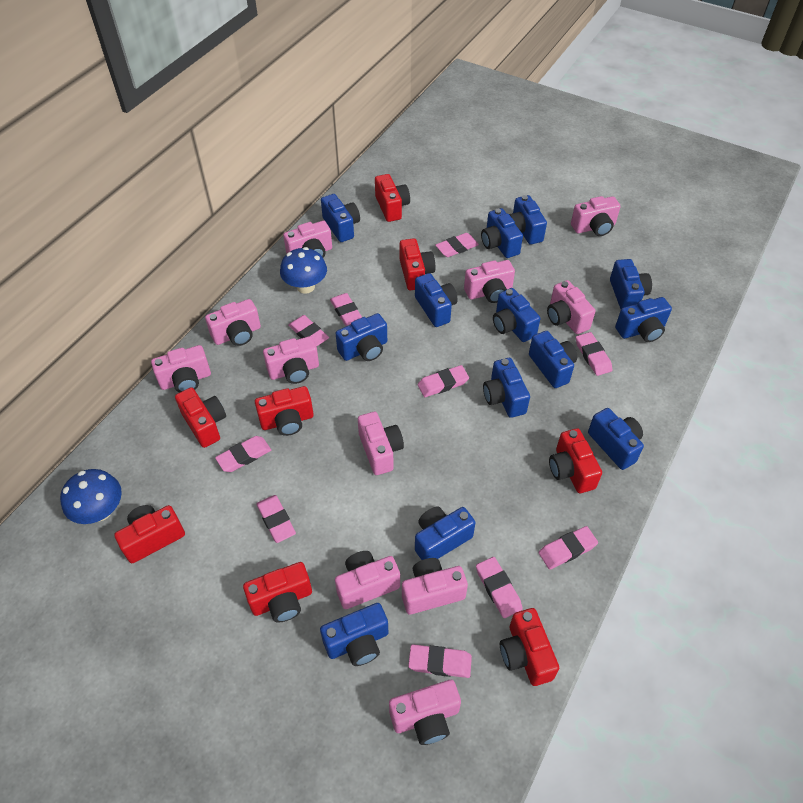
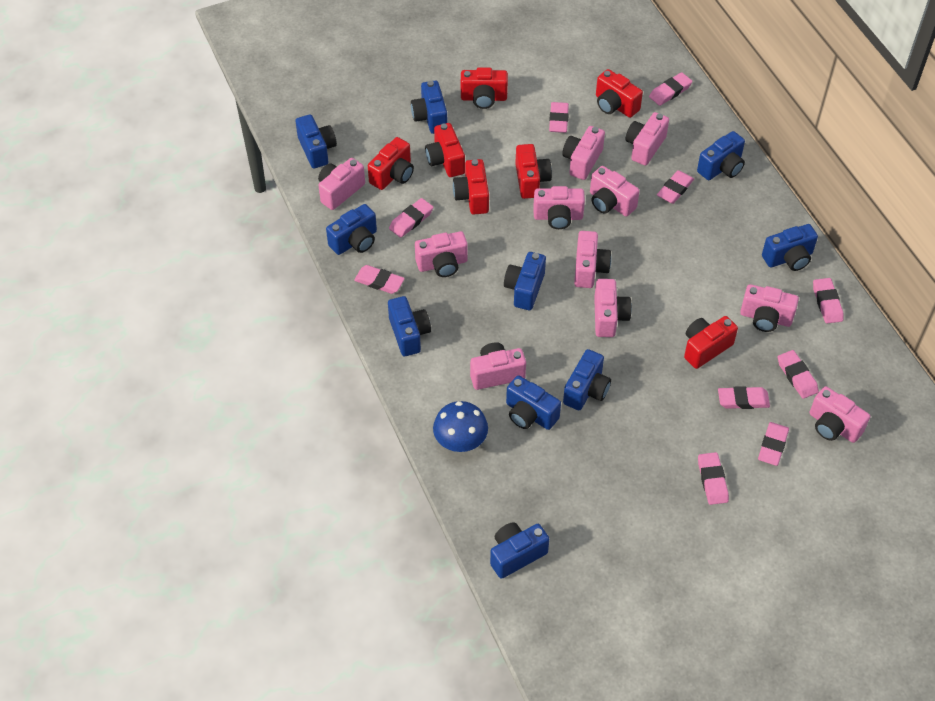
blue camera: [320,603,388,666] [321,194,360,242] [335,313,387,361] [415,273,458,327] [415,506,476,560] [481,208,523,258] [483,358,530,418] [493,288,540,342] [509,195,547,245] [529,331,577,388] [588,408,644,470] [610,259,652,309] [615,297,672,342] = 13 -> [295,114,337,169] [326,204,377,255] [388,296,431,356] [411,80,447,134] [490,522,549,579] [504,252,546,310] [506,375,561,430] [563,349,611,410] [697,131,745,180] [762,224,818,271] = 10
blue mushroom: [60,469,122,524] [280,247,327,294] = 2 -> [433,401,488,452] = 1
red camera: [114,505,185,563] [175,387,226,448] [243,562,312,623] [255,386,313,436] [375,174,410,222] [400,238,435,290] [500,608,559,686] [549,428,602,493] = 8 -> [368,137,414,190] [425,123,465,177] [453,159,489,215] [461,67,508,109] [515,144,552,199] [596,69,643,118] [684,316,738,369] = 7

